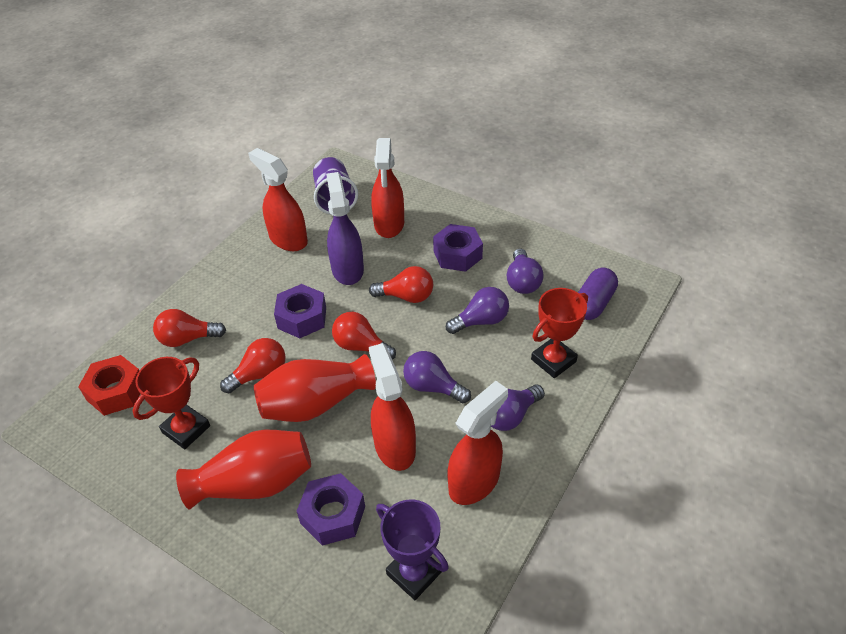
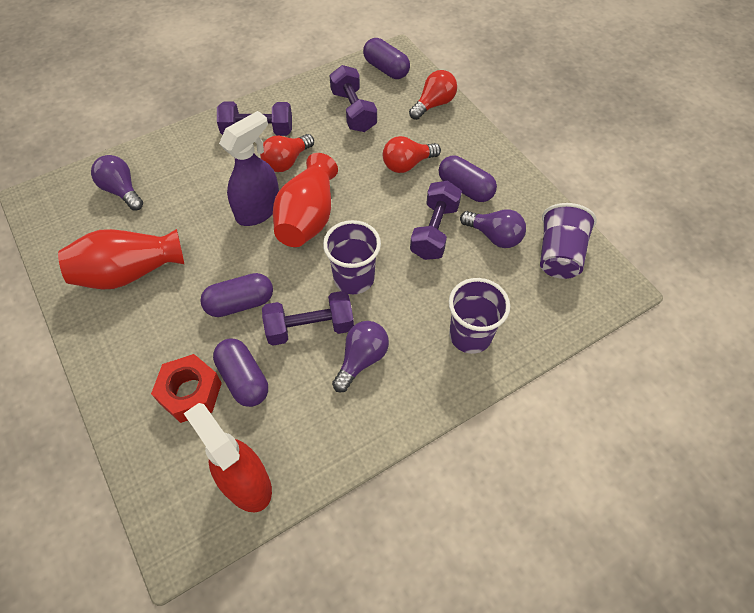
purple capsule: [578,268,618,320] = 1 -> [200,273,273,317] [213,339,268,407] [363,38,410,79] [439,156,497,202] = 4
purple cup: [313,157,358,215] = 1 -> [323,220,381,294] [449,278,510,354] [540,203,597,279] = 3
purple dumbbell: none = 0 -> [217,102,292,136] [262,291,354,346] [329,65,377,132] [410,181,462,260] = 4
purple light bulb: [403,351,471,403] [446,287,509,334] [491,385,545,431] [507,248,544,294] = 4 -> [91,155,143,211] [332,321,389,393] [460,209,526,248] = 3
purple nut: [274,284,326,338] [297,473,365,546] [433,224,483,272] = 3 -> none = 0
purple trophy: [376,499,449,600] = 1 -> none = 0
red light bulb: [153,309,226,347] [220,338,285,393] [332,312,396,360] [369,266,433,303] = 4 -> [260,134,314,172] [383,136,441,173] [409,70,457,120] = 3
red spray bottle: [248,148,308,251] [369,343,416,471] [371,138,404,238] [447,381,508,505] = 4 -> [184,403,272,512] = 1
red trophy: [133,357,210,449] [531,288,588,378] = 2 -> none = 0

